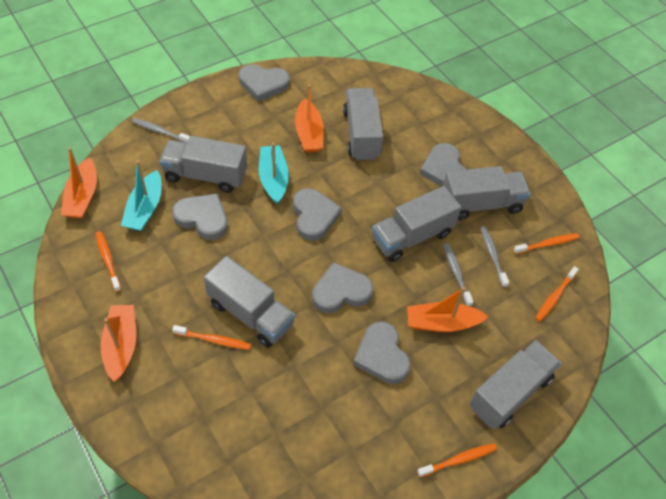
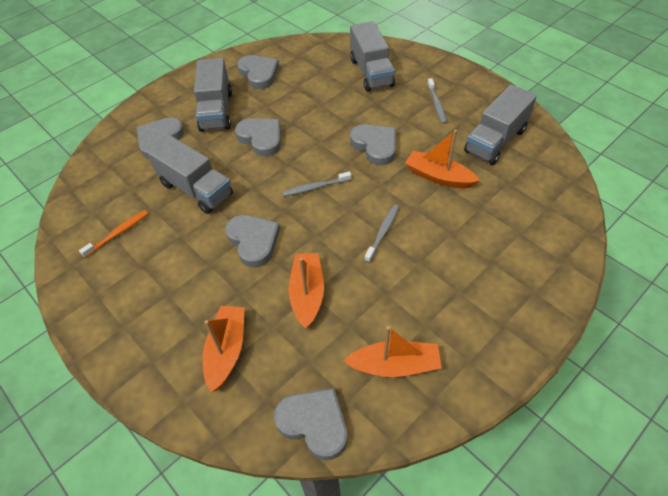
grey truck: [159,136,247,193] [204,256,295,348] [343,88,383,160] [372,186,461,262] [443,166,530,220] [469,340,561,429] = 6 -> [147,135,233,214] [194,58,232,132] [350,21,395,92] [464,85,537,165] = 4
orange toothbrush: [96,231,121,292] [172,325,251,350] [417,443,497,477] [513,233,579,254] [535,266,579,322] = 5 -> [79,210,148,258] = 1
turquoise boat: [121,160,162,231] [259,143,289,204] = 2 -> none = 0

